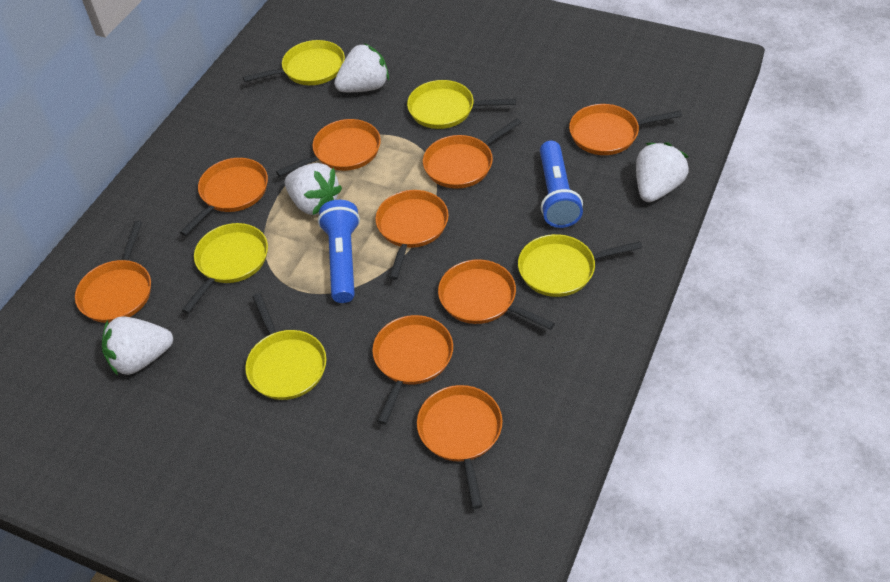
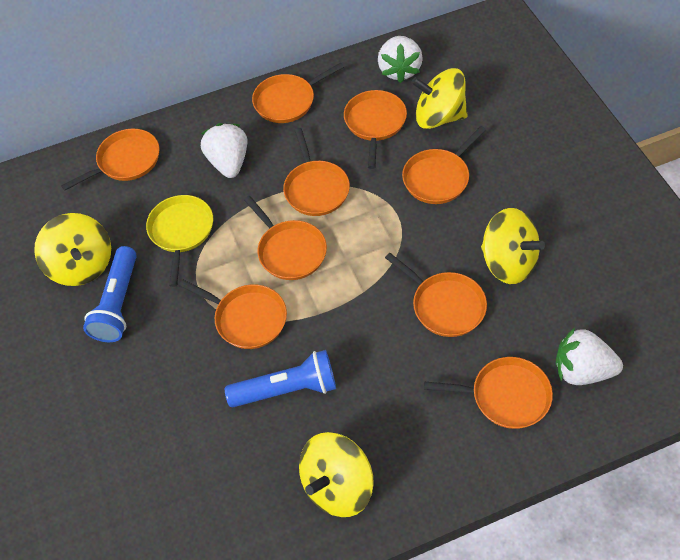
white strawberry: [102,316,173,376] [285,163,342,215] [334,43,389,92] [636,142,689,202] = 4 -> [201,123,248,178] [378,36,423,83] [556,328,623,385] = 3
yellow pan: [182,223,268,314] [243,40,345,85] [245,293,326,400] [407,80,516,129] [518,234,642,297] = 5 -> [146,195,213,287] = 1
yellow spinning top: none = 0 -> [34,213,111,286] [299,432,374,517] [411,68,468,129] [481,208,545,284] = 4

